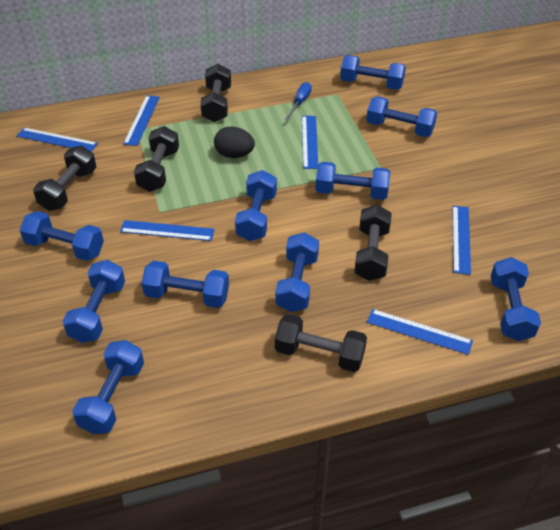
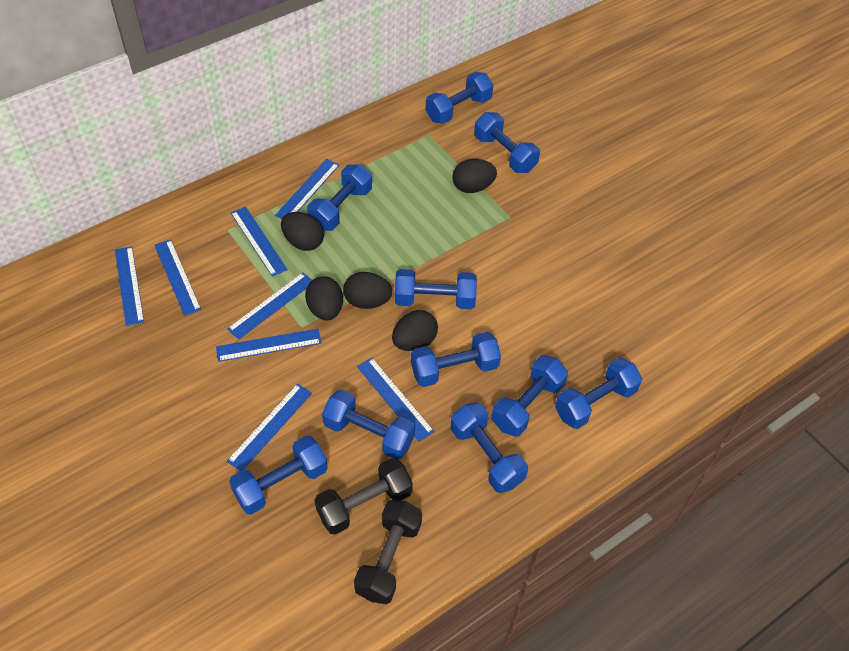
black dumbbell: [33,146,96,211] [134,126,179,192] [200,64,231,122] [275,314,367,372] [354,205,392,281] = 5 -> [315,457,413,535] [354,500,422,604] = 2
black egg: [214,126,255,158] = 1 -> [281,212,324,251] [305,276,343,321] [343,272,392,309] [392,310,438,351] [452,159,497,193] = 5
blue ruler: [17,127,98,152] [120,220,215,241] [123,95,160,146] [302,116,318,169] [367,309,473,355] [452,206,471,275] = 6 -> [115,246,144,326] [155,239,201,316] [216,329,322,362] [227,273,312,340] [227,384,312,471] [231,207,288,277] [275,159,339,219] [357,358,435,442] = 8
blue screwdriver: [285,82,312,121] = 1 -> none = 0

